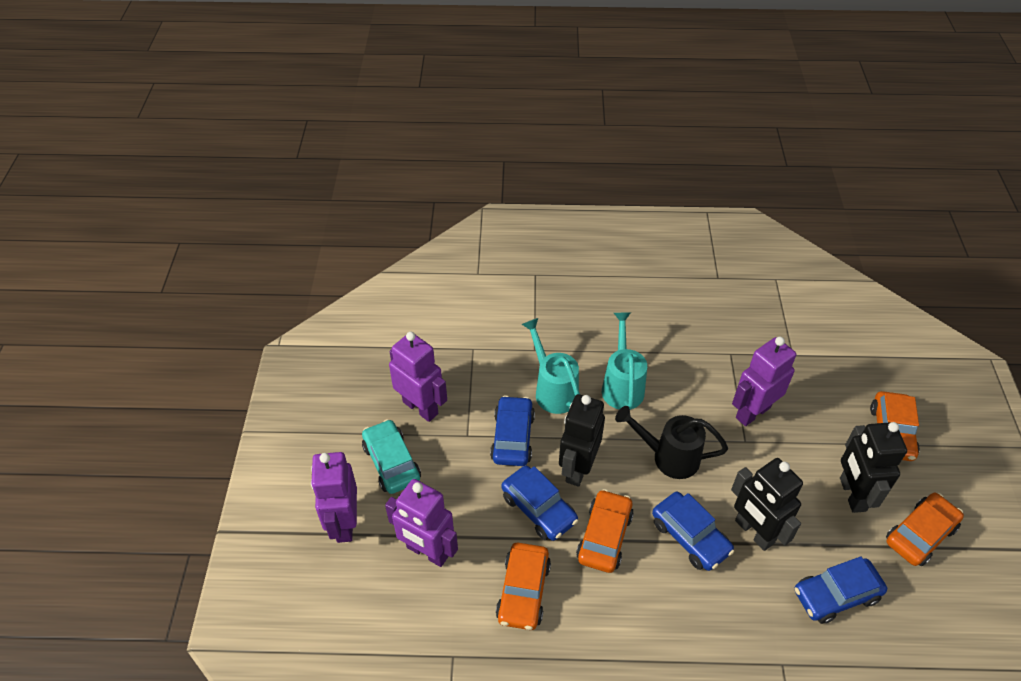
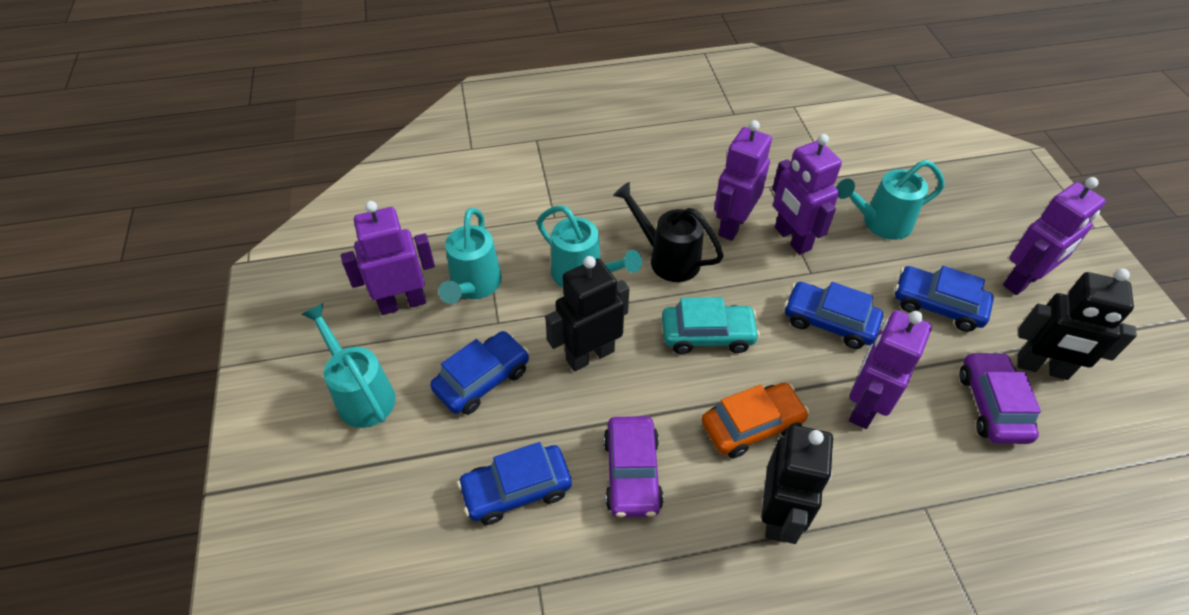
orange car: [496,543,551,630] [576,489,634,573] [870,391,920,461] [886,493,964,566] = 4 -> [702,383,809,458] = 1
purple car: none = 0 -> [604,416,664,518] [959,351,1041,444] = 2
purple robot: [311,452,357,543] [385,479,458,567] [389,332,447,422] [732,337,796,426] = 4 -> [341,201,435,315] [714,120,772,241] [772,134,842,255] [849,310,932,429] [1003,177,1106,295] = 5
turquoise watering can: [522,318,580,414] [602,312,647,410] = 2 -> [301,303,396,428] [438,208,502,304] [537,206,642,288] [836,160,944,240] = 4

